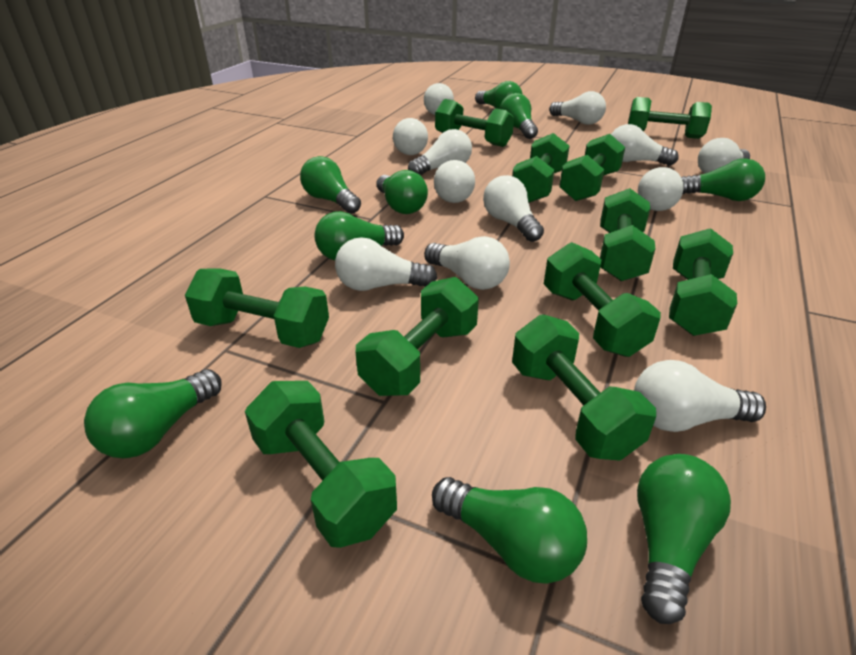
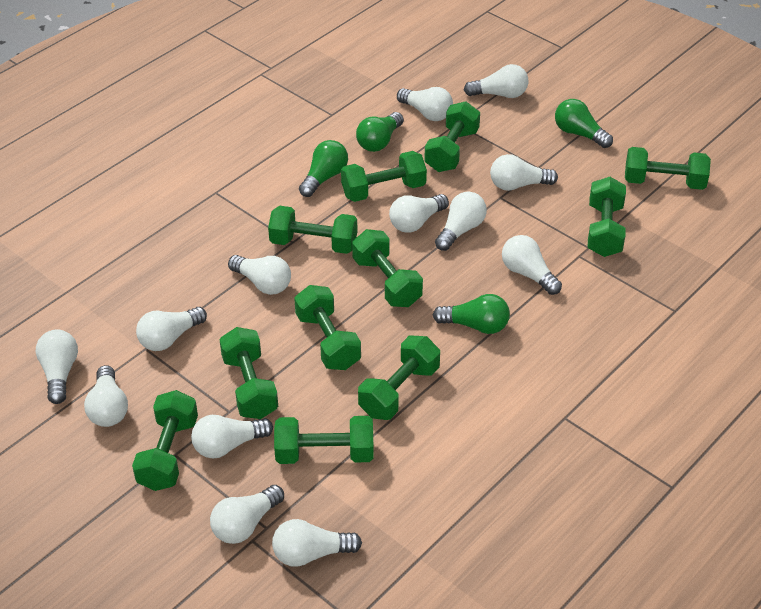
green light bulb: [84,369,222,458] [300,156,361,214] [314,211,404,260] [376,170,428,214] [432,477,587,584] [475,81,522,109] [500,93,538,139] [637,454,731,624] [681,158,765,201] = 9 -> [299,140,348,197] [356,112,404,152] [433,294,510,334] [555,99,613,148] = 4
white light bulb: [335,237,437,291] [393,118,428,155] [408,129,472,175] [424,83,454,115] [424,236,510,290] [434,160,475,203] [483,175,544,242] [549,91,606,125] [611,124,679,166] [634,360,766,432] [638,167,684,211] [698,138,750,174] = 12 -> [36,329,78,404] [84,365,128,427] [136,307,207,351] [191,415,273,459] [210,485,284,544] [228,255,291,295] [272,519,362,567] [389,194,449,233] [397,87,453,121] [435,192,487,251] [464,64,528,98] [490,154,558,191] [502,235,562,295] = 13

